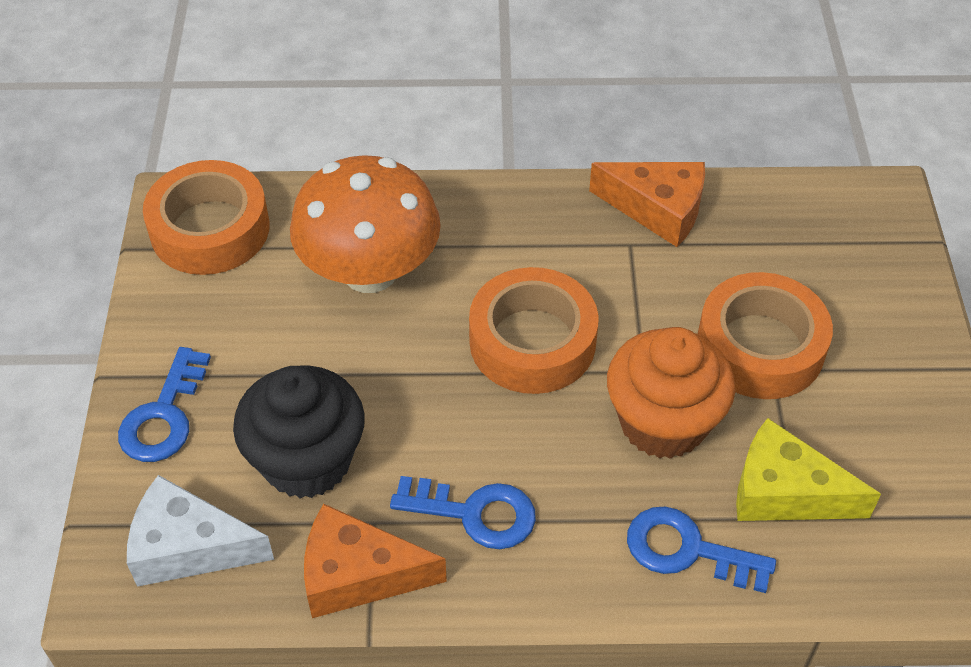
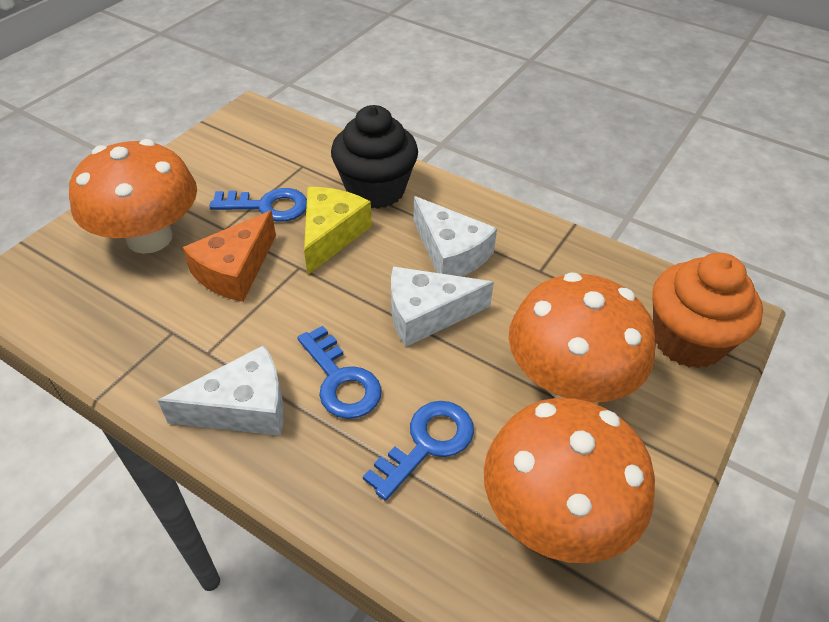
orange cheese: [304,504,447,618] [589,162,705,247] = 2 -> [182,211,276,302] = 1
orange mushroom: [290,155,441,293] = 1 -> [69,139,197,254] [484,398,655,563] [509,272,656,402] = 3
orange tape: [143,160,269,275] [469,267,598,394] [698,272,833,399] = 3 -> none = 0
white cheese: [127,475,274,587] = 1 -> [157,345,284,436] [391,267,494,347] [413,196,497,277] = 3

